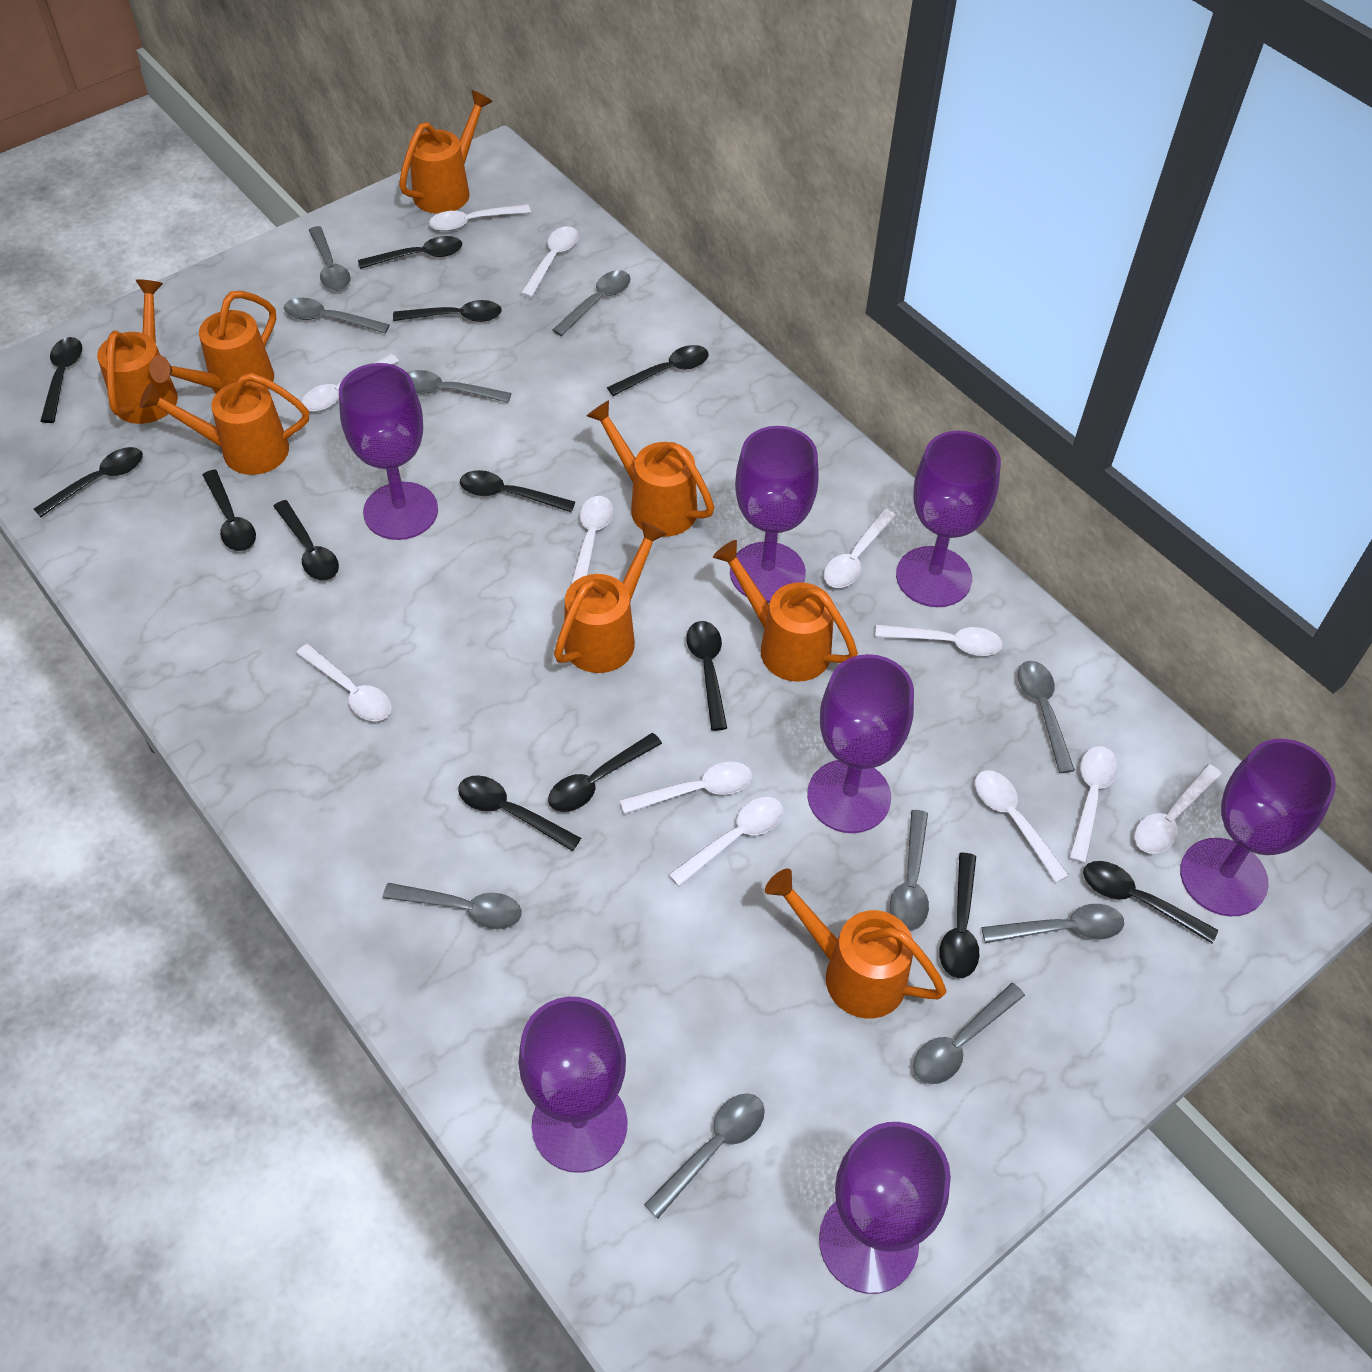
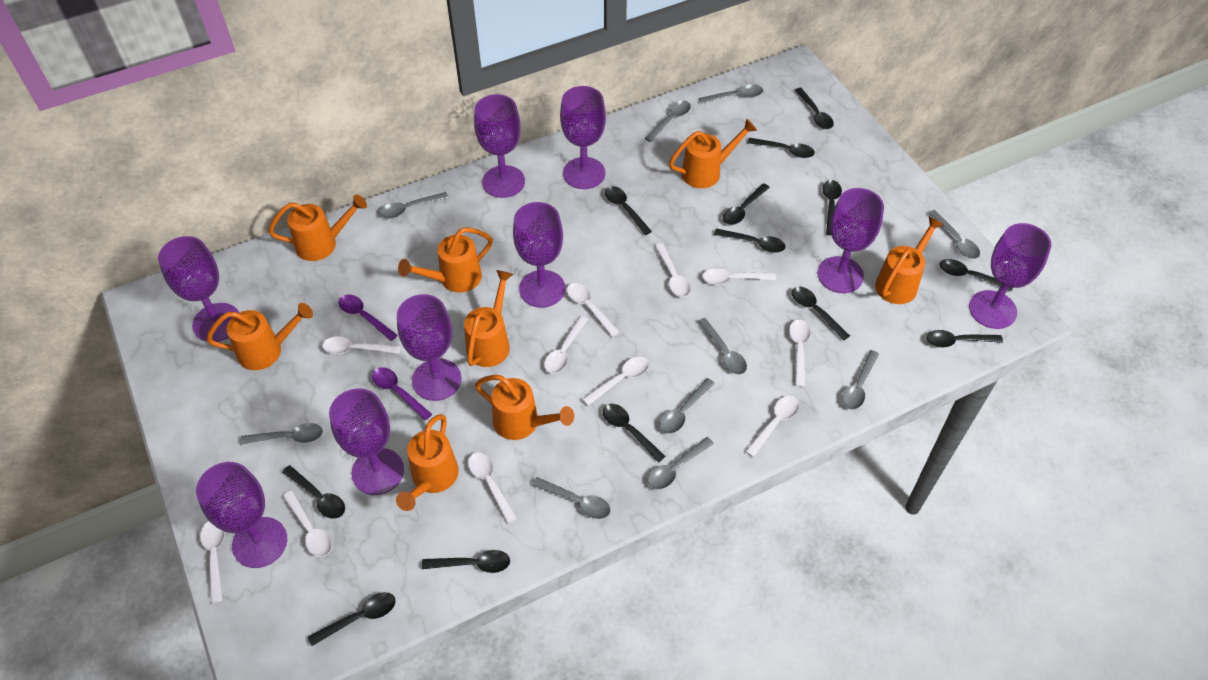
purple goblet: [339,363,438,540] [518,997,628,1173] [730,426,819,603] [807,654,914,833] [819,1122,951,1294] [896,431,1001,607] [1180,739,1336,916] = 7 -> [158,236,239,342] [196,462,287,568] [329,389,404,495] [397,294,462,401] [474,94,525,198] [513,202,565,308] [560,86,606,189] [818,188,884,293] [969,223,1051,329] = 9
purple spoon: none = 0 -> [338,294,398,341] [372,367,432,421] = 2
white spoon: [296,644,392,721] [301,354,399,411] [429,204,531,231] [520,226,579,298] [571,496,613,584] [620,762,752,814] [668,797,783,886] [824,509,896,588] [875,625,1003,656] [975,770,1069,883] [1069,746,1118,863] [1134,764,1222,854] = 12 -> [200,521,225,603] [283,490,332,557] [323,336,401,354] [468,452,517,523] [544,316,588,374] [567,283,619,337] [582,357,649,406] [655,243,691,297] [702,268,776,285] [745,396,799,457] [789,320,811,387] = 11

